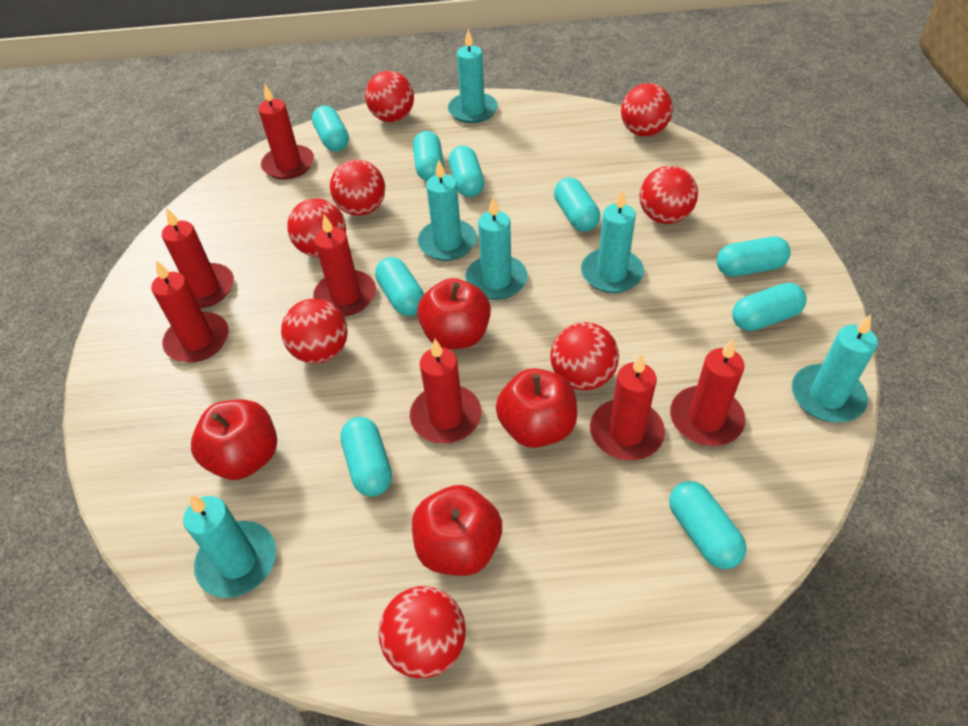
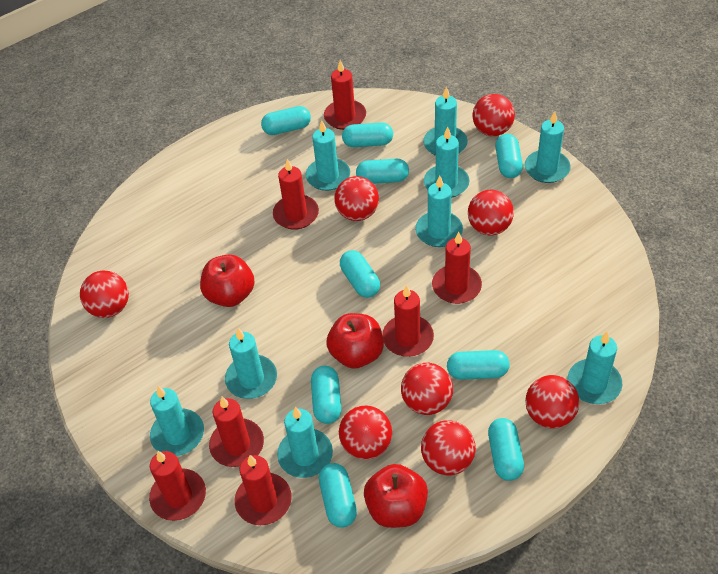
red apple: [191,399,277,480] [412,485,502,576] [417,278,491,349] [496,368,577,448] = 4 -> [200,255,254,307] [327,313,384,369] [364,464,428,528] = 3
turquoise candle: [183,495,276,598] [418,160,477,261] [448,30,498,123] [465,197,528,300] [581,189,644,293] [792,315,878,422] = 6 -> [150,386,204,456] [225,328,277,399] [277,407,333,478] [306,120,350,191] [415,176,463,247] [423,87,468,156] [424,127,469,198] [525,111,571,183] [568,332,622,404] = 9

